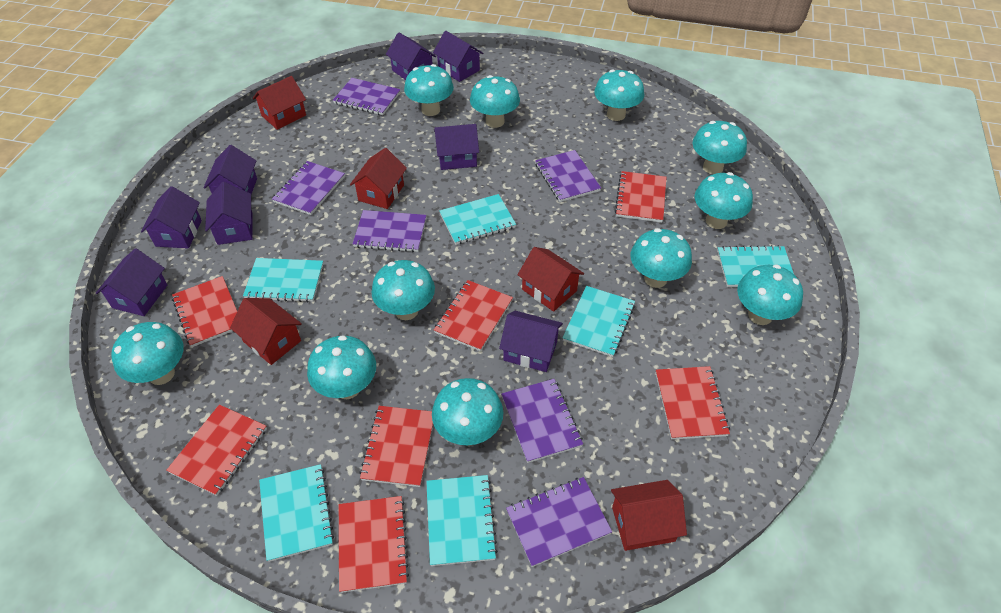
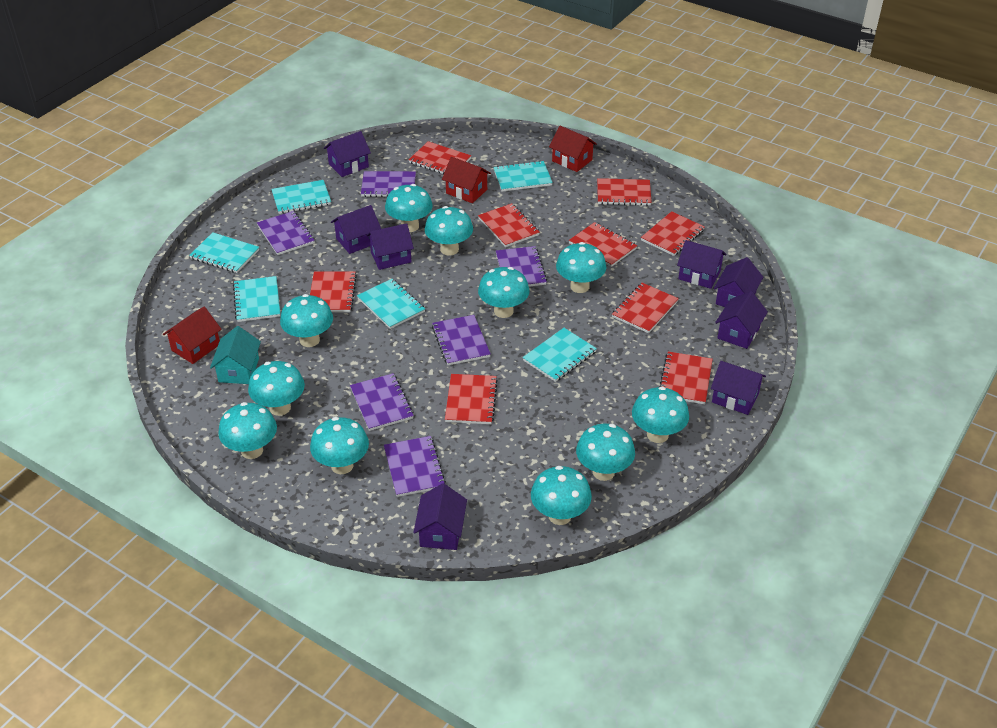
red house: [230,298,302,365] [253,76,306,130] [350,148,407,209] [517,247,584,312] [611,480,687,551] = 5 -> [163,307,222,364] [442,157,491,203] [549,126,597,172] = 3
red notebook: [166,405,267,496] [172,276,237,347] [339,496,409,593] [359,406,433,487] [434,280,513,351] [615,171,666,222] [656,366,730,440] = 7 -> [310,271,357,312] [408,141,471,175] [445,374,498,424] [478,203,540,247] [569,222,637,267] [597,178,652,206] [612,283,679,333] [641,211,705,256] [659,352,713,404] = 9
turquoise house: none = 0 -> [210,326,261,384] = 1

